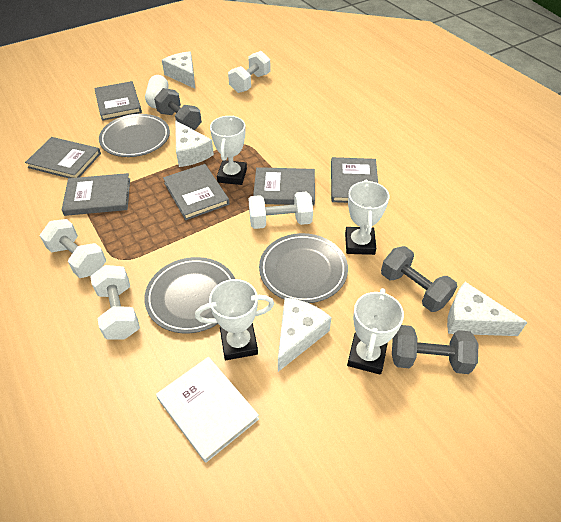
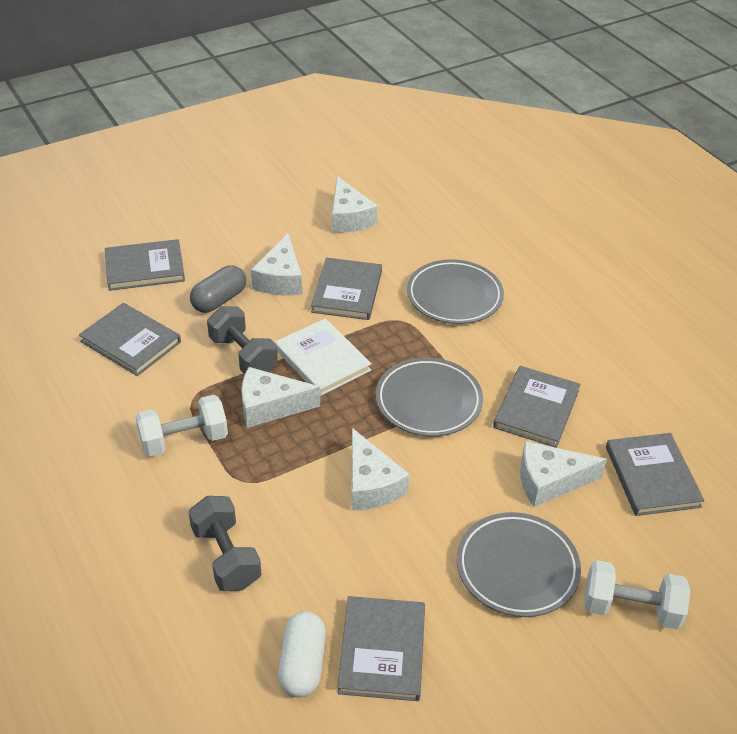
grey capsule: none = 0 -> [190,265,246,313] = 1
grey dumbbell: [154,88,202,130] [381,246,457,312] [392,325,478,374] = 3 -> [188,496,261,591] [207,306,278,374] = 2
white cheese: [162,51,195,89] [175,120,214,167] [278,298,332,372] [447,282,528,336] = 4 -> [241,367,320,428] [251,233,302,295] [332,176,378,233] [351,428,409,511] [520,441,607,507] = 5
white dumbbell: [40,219,106,278] [90,265,140,340] [228,51,271,93] [248,192,313,229] = 4 -> [136,395,228,457] [585,560,690,630] = 2
white trophy: [195,279,274,360] [210,116,247,185] [345,180,389,255] [347,288,404,375] = 4 -> none = 0

